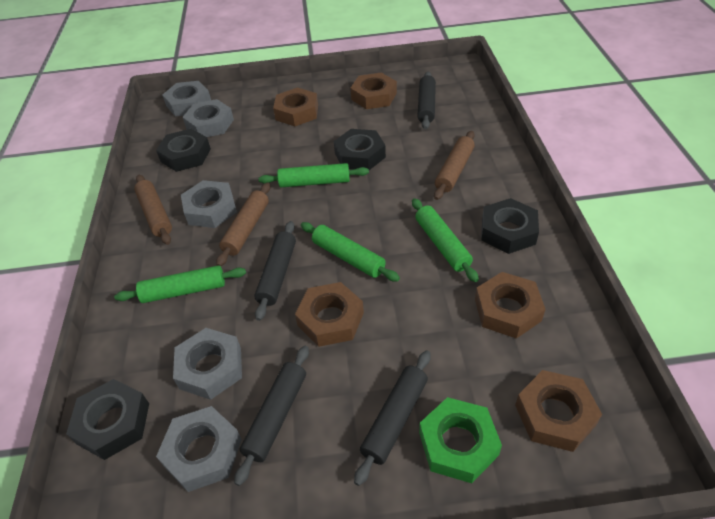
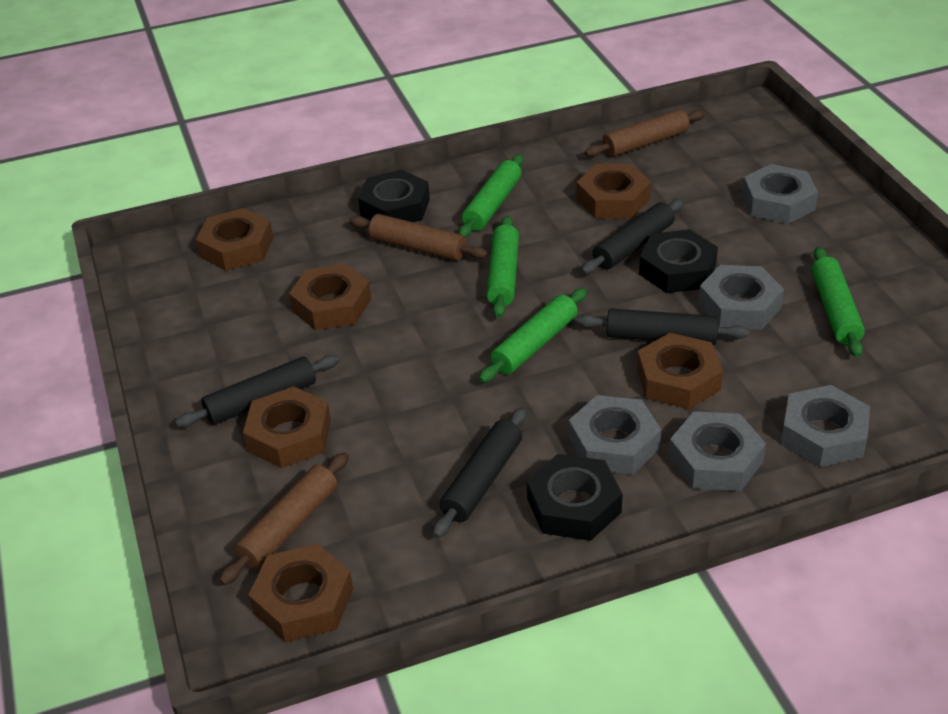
black nut: [66,379,149,460] [156,129,211,172] [334,129,386,170] [481,198,539,254] = 4 -> [358,170,430,222] [527,454,623,541] [639,229,718,293] = 3
brown nut: [273,87,318,126] [295,282,364,347] [350,73,397,109] [475,272,545,339] [515,370,602,452] = 5 -> [196,208,273,271] [243,386,331,468] [249,544,353,642] [289,264,371,330] [576,164,651,218] [637,333,723,409] = 6
green nut: [419,397,502,483] = 1 -> none = 0

